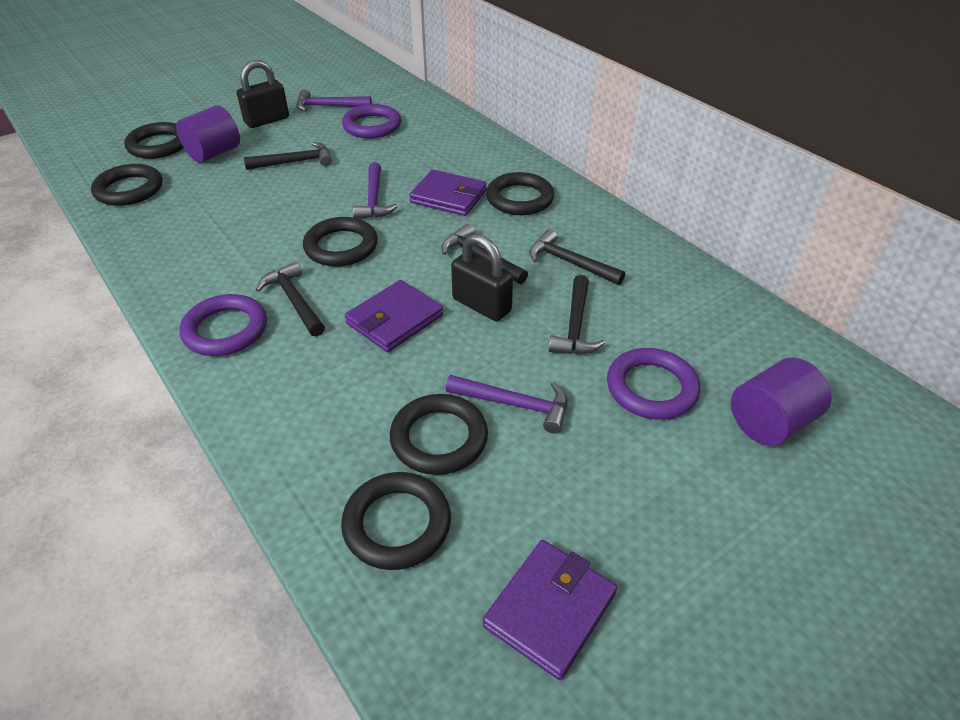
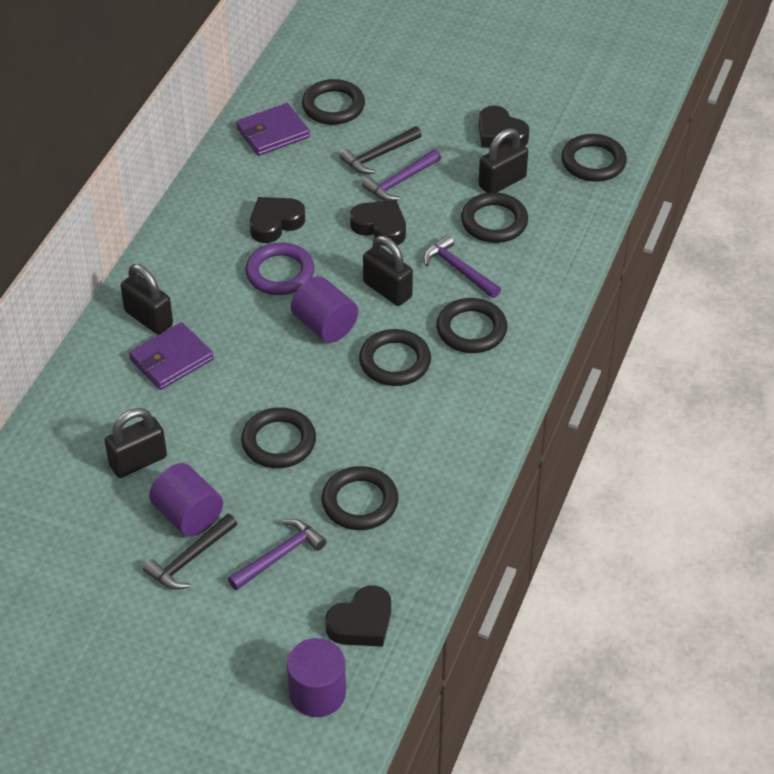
black hammer: [244,142,332,170] [256,262,325,336] [441,224,528,284] [529,229,625,285] [549,275,605,354] = 5 -> [143,514,237,590] [340,126,422,174] = 2
black heart: none = 0 -> [250,197,305,243] [325,585,391,647] [350,200,406,246] [479,106,530,148] = 4
black padlock: [237,60,289,128] [451,234,513,321] = 2 -> [105,408,167,478] [120,264,173,334] [363,236,413,306] [478,128,528,193] = 4
black ring: [91,164,163,206] [124,122,183,159] [303,217,378,267] [341,472,451,570] [390,394,488,475] [486,172,554,215] = 6 -> [241,407,316,468] [302,79,365,125] [322,466,398,530] [359,329,431,386] [436,298,507,353] [461,192,528,243] [561,134,627,182] = 7
purple cylinder: [176,105,240,163] [731,358,832,446] = 2 -> [149,463,223,537] [287,638,346,717] [291,276,358,343] = 3
purple ring: [179,294,267,356] [342,104,401,138] [607,348,700,420] = 3 -> [245,242,315,295] = 1
purple wallet: [345,280,443,352] [409,170,487,216] [483,540,617,680] = 3 -> [129,322,214,390] [236,103,310,156] = 2

